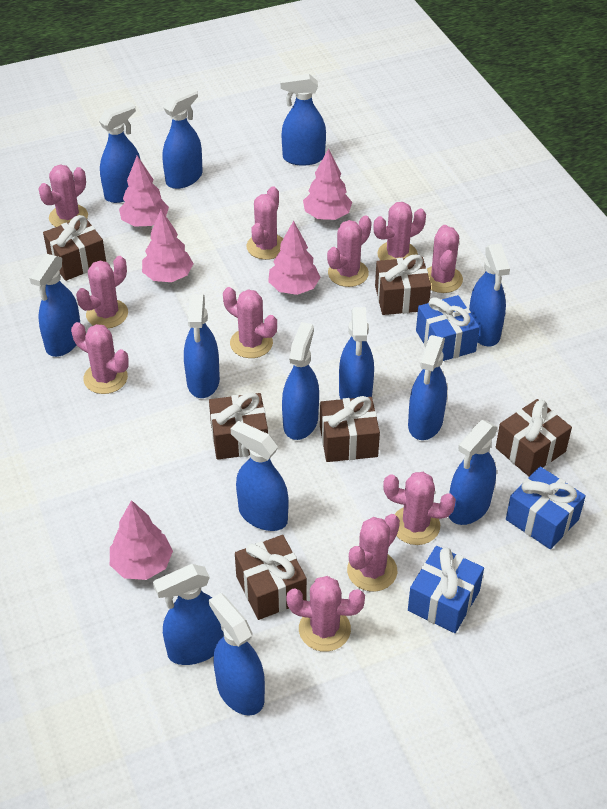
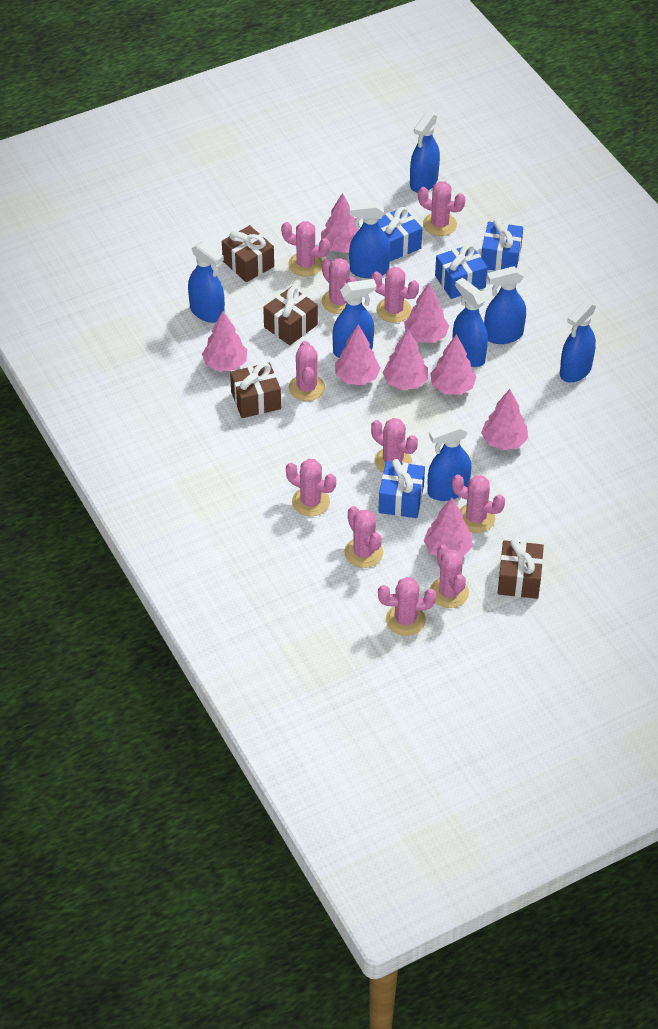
blue gift: [408,546,484,633] [416,295,480,361] [506,466,586,549] = 3 -> [378,207,422,261] [378,459,425,518] [435,244,488,299] [481,219,523,271] = 4
blue spray bottle: [29,254,80,357] [99,101,140,203] [153,564,224,665] [163,87,203,189] [184,294,220,398] [209,593,265,715] [231,421,289,531] [280,74,326,166] [282,322,319,440] [339,307,374,399] [408,335,447,440] [448,420,498,525] [469,244,510,346] = 13 -> [188,241,225,323] [332,279,377,358] [349,202,391,278] [410,112,440,193] [428,422,472,501] [453,278,488,367] [484,266,526,344] [560,301,596,383] = 8
brown gift: [43,215,106,281] [209,392,268,460] [235,535,307,620] [320,396,380,462] [375,255,431,315] [496,399,572,476] = 6 -> [222,225,274,282] [230,363,281,418] [263,286,318,345] [498,539,544,599] = 4
pink tree: [110,500,173,580] [119,156,169,227] [142,210,194,282] [268,221,321,295] [303,148,352,220] = 5 -> [202,311,247,372] [321,193,359,253] [335,324,381,385] [382,329,428,390] [404,283,449,343] [424,498,473,556] [430,334,476,395] [481,389,528,450] = 8

